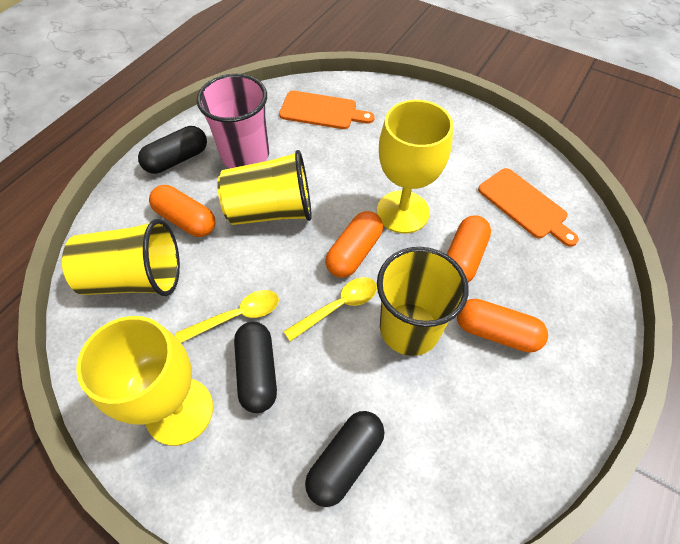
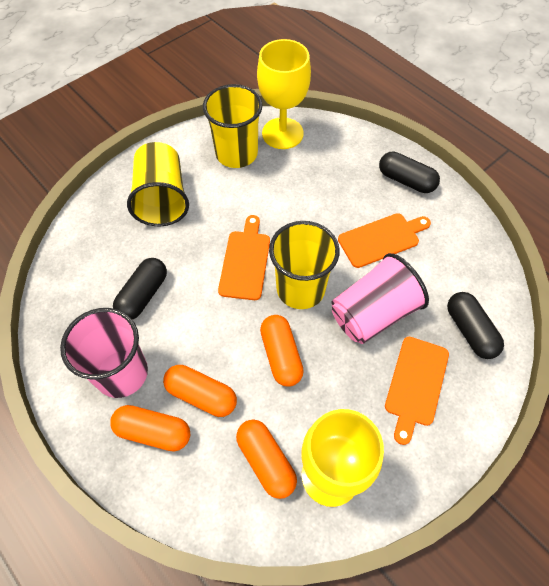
orange cutting board: [279,91,375,129] [478,168,579,247] = 2 -> [218,215,270,300] [338,213,431,268] [385,337,449,445] = 3
pink cup: [197,74,269,168] = 1 -> [60,308,148,398] [331,253,429,344] = 2
yellow spoon: [175,290,279,343] [283,277,377,341] = 2 -> none = 0

